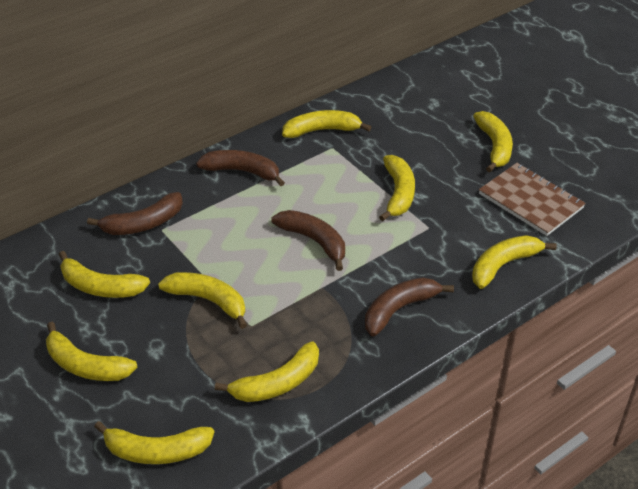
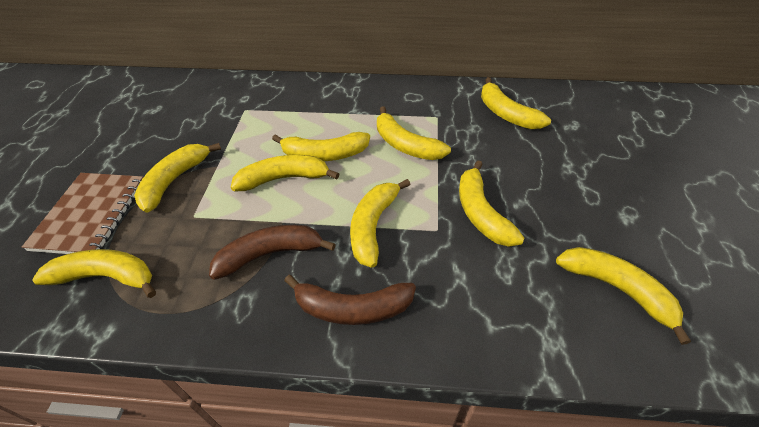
brown banana: [87,192,183,235] [196,150,285,186] [271,210,345,271] [365,277,454,336] = 4 -> [209,225,336,280] [284,275,416,325] = 2

